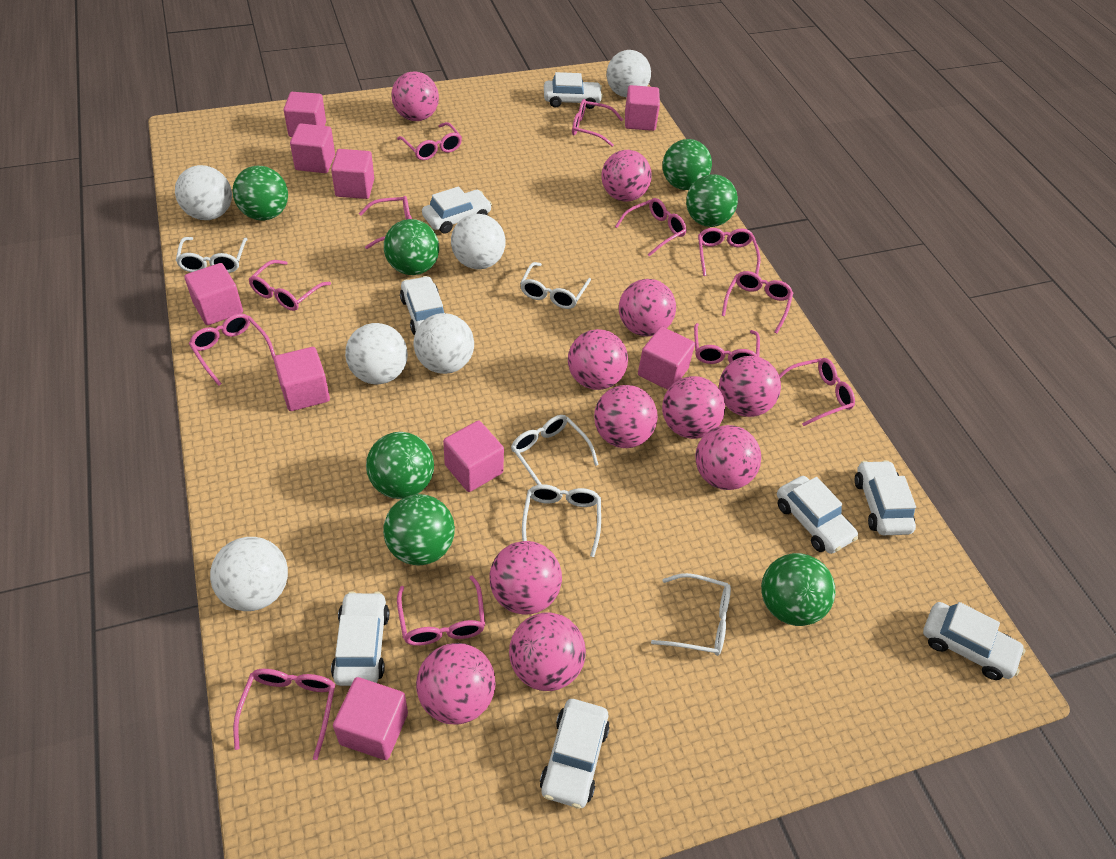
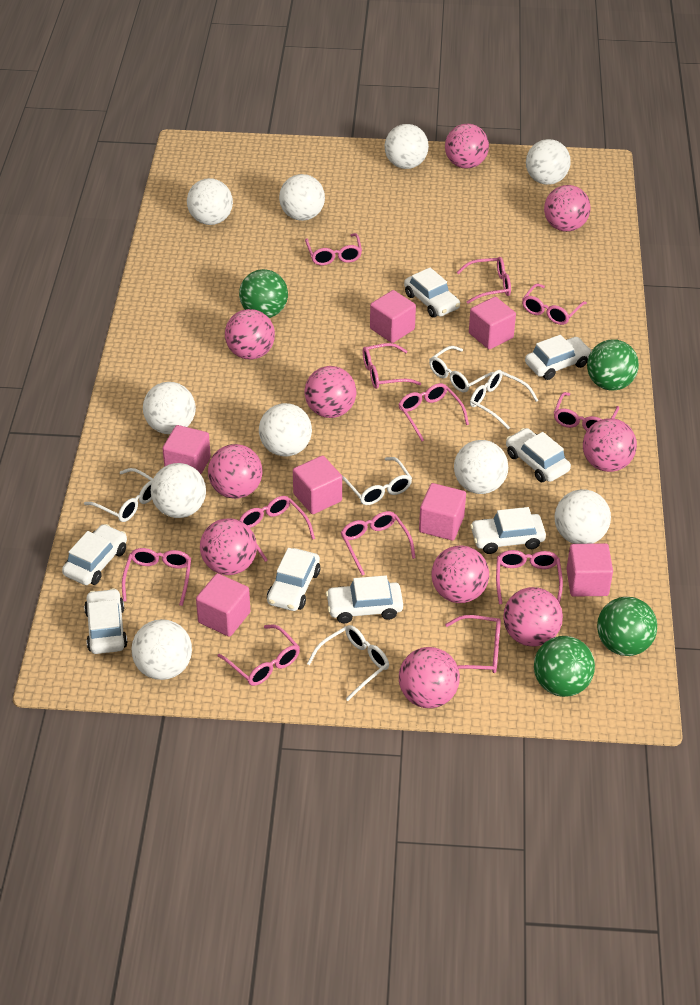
green ball: [232,166,288,220] [366,432,434,499] [383,494,455,565] [384,219,439,275] [662,139,712,190] [686,174,738,227] [761,553,835,626] = 7 -> [239,269,288,318] [534,636,595,697] [587,339,639,391] [597,597,657,656] = 4
pink ball: [391,72,439,121] [416,643,495,725] [489,541,562,615] [509,613,586,691] [568,329,628,390] [594,385,658,448] [601,150,652,202] [619,279,676,336] [662,376,725,439] [695,425,761,490] [719,356,781,417] = 11 -> [200,518,257,575] [208,444,263,499] [225,309,275,359] [305,366,356,418] [399,647,460,708] [431,545,489,603] [445,124,489,169] [503,587,563,646] [544,185,591,232] [583,418,637,472] = 10
pink cube: [184,263,243,325] [273,347,330,411] [284,92,326,137] [290,123,335,173] [331,149,374,199] [333,677,408,760] [443,420,504,492] [625,85,660,131] [638,327,695,390] = 9 -> [163,425,211,474] [196,573,250,637] [293,455,342,514] [370,290,416,343] [419,483,466,540] [469,297,516,349] [567,543,613,597] = 7
white ball: [175,165,232,220] [210,537,288,611] [345,323,408,384] [413,313,474,374] [451,214,506,269] [607,50,651,97] = 6 -> [132,619,192,680] [143,382,196,434] [151,463,206,518] [187,178,233,225] [259,403,312,456] [279,174,325,221] [384,124,429,169] [454,440,508,494] [526,139,571,185] [555,489,611,544] = 10

